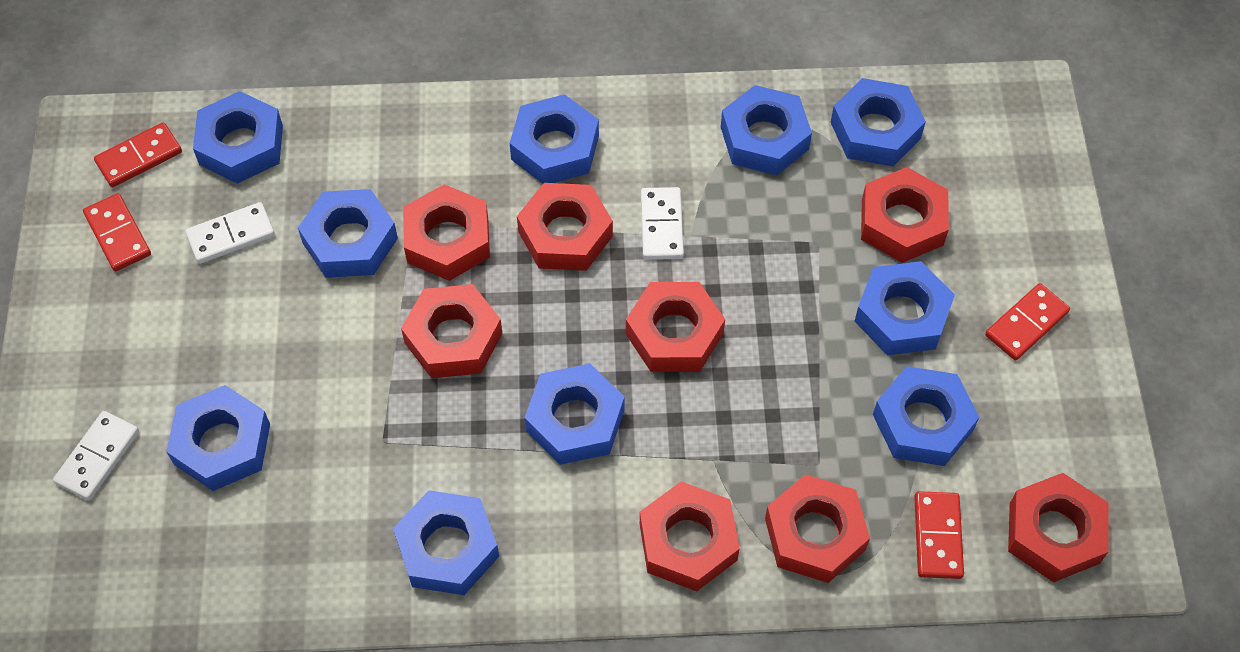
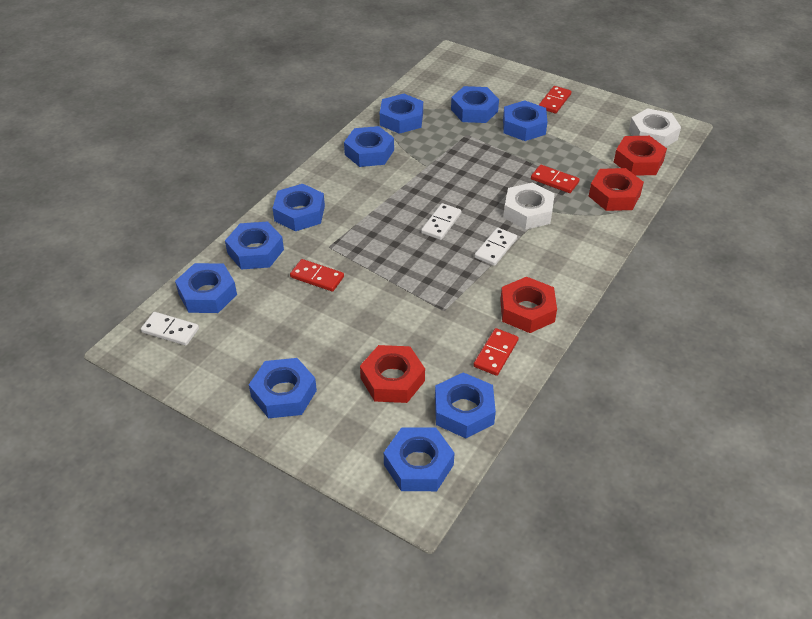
red nut: [401,284,503,378] [403,184,490,281] [517,183,613,271] [626,282,725,372] [640,482,740,591] [765,474,870,583] [861,167,949,263] [1008,473,1109,582] = 8 -> [360,345,425,403] [500,277,557,333] [589,168,644,211] [614,136,667,176] = 4
white nut: none = 0 -> [504,182,555,230] [629,108,681,147] = 2

